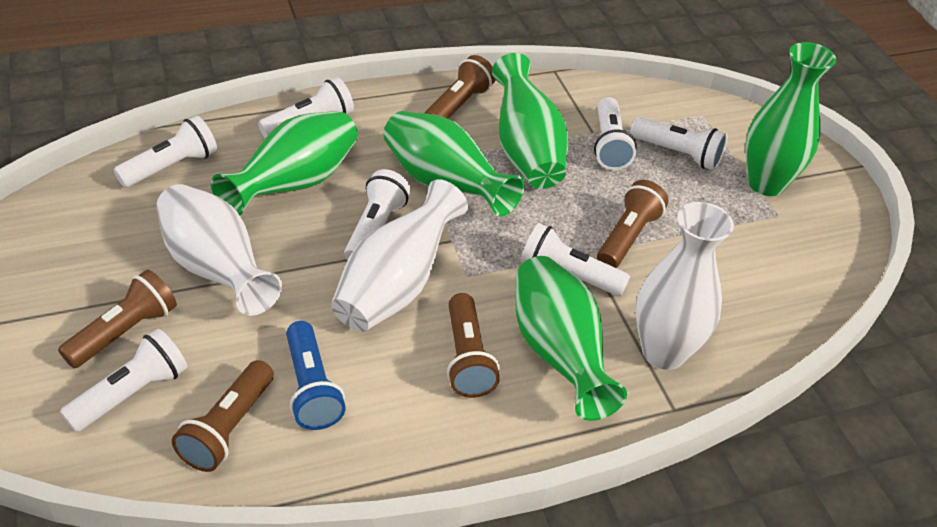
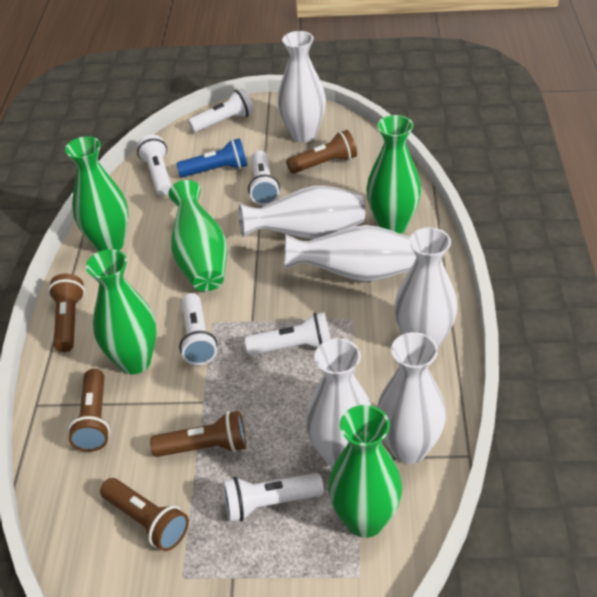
white flashlight: [60,329,188,432] [114,116,217,188] [258,77,354,138] [344,169,411,260] [521,223,630,296] [594,97,637,170] [630,117,727,170] = 7 -> [137,135,171,196] [179,293,217,365] [188,88,254,132] [223,473,324,522] [245,312,331,355] [248,150,280,206] = 6
white vase: [156,184,282,316] [331,179,468,332] [635,202,734,370] = 3 -> [238,186,365,239] [278,31,326,143] [284,225,416,282] [305,339,372,467] [377,332,446,464] [394,227,457,348] = 6

